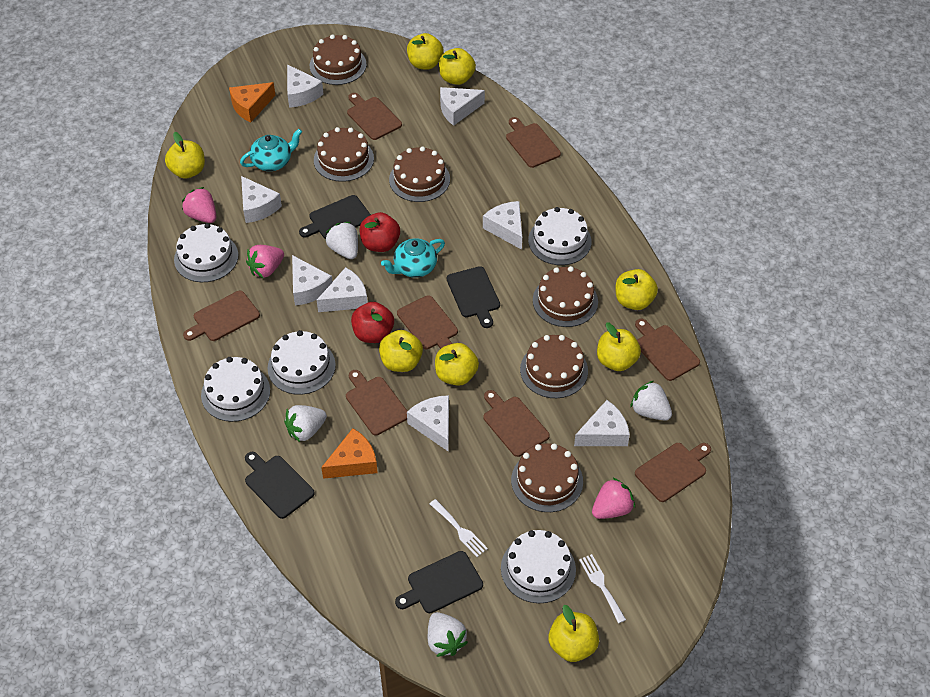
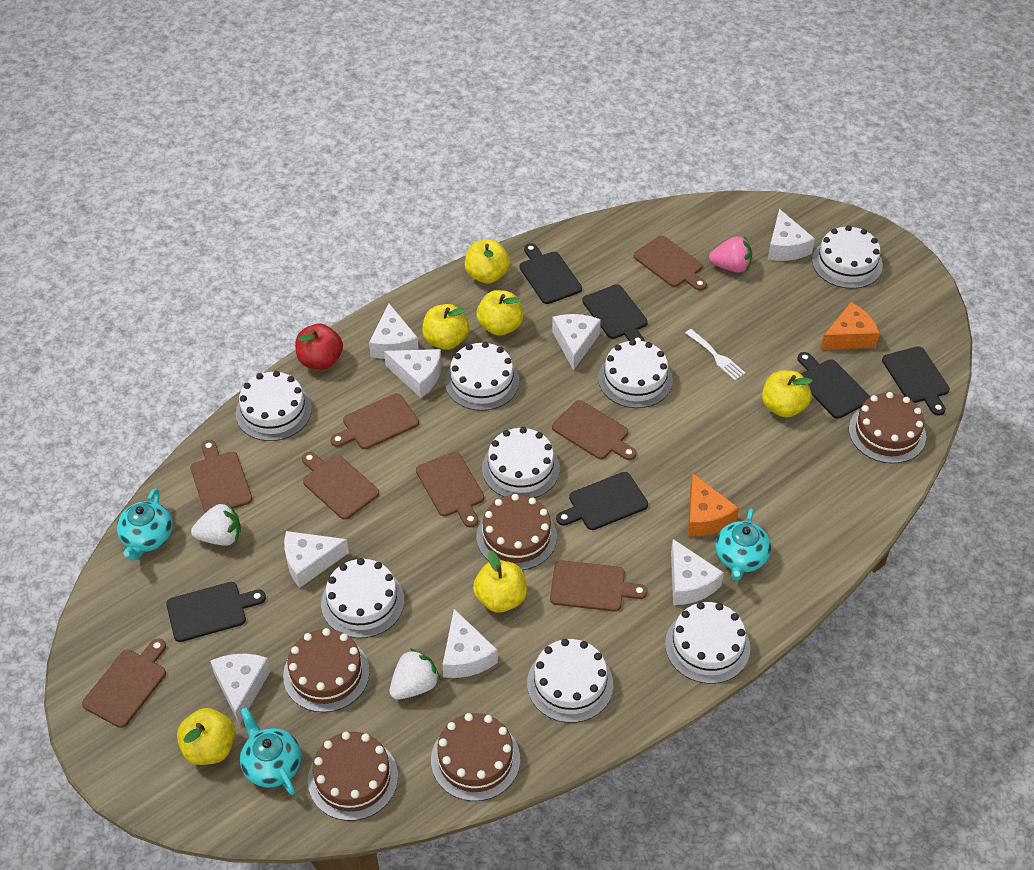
black cutting board: [245,452,315,519] [299,195,371,239] [395,551,483,613] [447,266,500,328] = 4 -> [166,582,266,642] [520,243,582,304] [556,472,648,530] [582,284,648,342] [797,352,870,419] [882,346,950,416] = 6
brown cake: [310,34,367,85] [314,127,374,182] [389,146,450,202] [511,444,583,512] [520,335,588,398] [533,266,598,327] = 6 -> [283,628,370,712] [308,732,398,821] [431,713,520,801] [477,494,557,570] [849,392,926,464] = 5
pink strawberry: [182,187,216,223] [246,245,284,278] [592,477,635,519] = 3 -> [709,236,752,273] = 1
red apple: [351,302,394,343] [360,212,400,252] = 2 -> [295,324,343,370] = 1
turquoise teapot: [240,129,302,171] [381,238,445,278] = 2 -> [117,488,173,561] [240,707,301,795] [715,509,771,581] = 3
white cake: [174,223,238,282] [201,357,270,422] [267,330,336,395] [501,530,576,603] [528,207,592,265] = 5 -> [236,371,312,441] [321,558,404,638] [445,342,519,411] [482,427,560,498] [527,639,613,723] [598,339,673,408] [665,602,750,684] [812,225,883,289] = 8
white fork: [430,499,488,557] [579,554,626,623] = 2 -> [686,329,745,380] = 1
white strawberry: [284,405,327,442] [325,222,358,259] [428,612,468,657] [630,381,672,421] = 4 -> [191,503,241,546] [390,648,440,700] = 2
yellow apple: [165,132,205,179] [379,330,423,372] [407,33,443,70] [435,343,479,386] [439,48,476,85] [548,605,599,662] [597,323,641,371] [616,269,658,310] = 8 -> [177,708,236,765] [422,304,469,350] [465,239,510,283] [473,550,527,613] [476,290,523,336] [762,370,812,418] = 6

